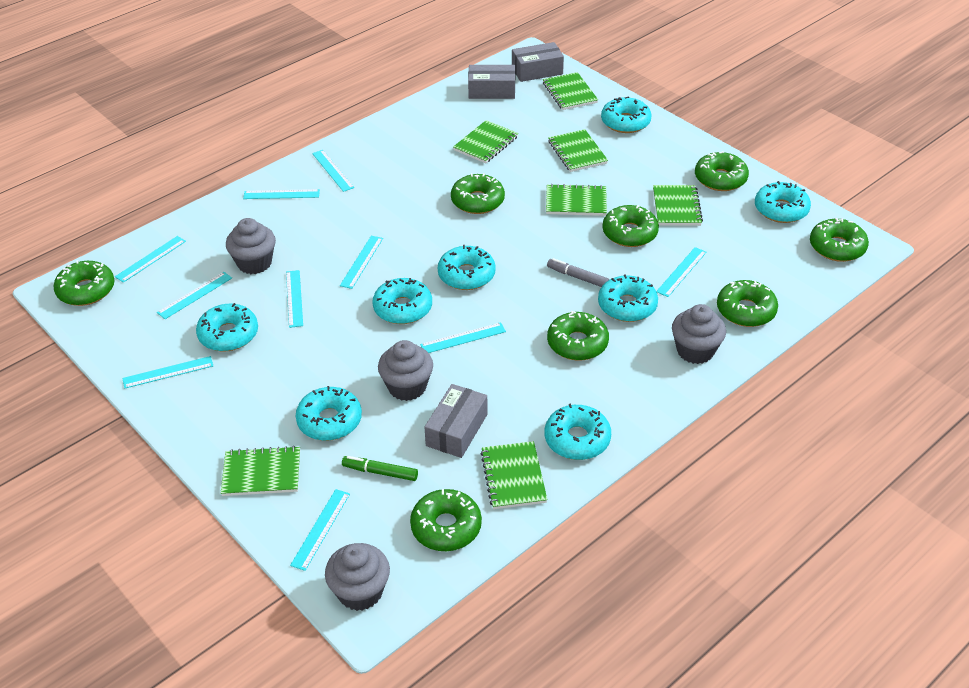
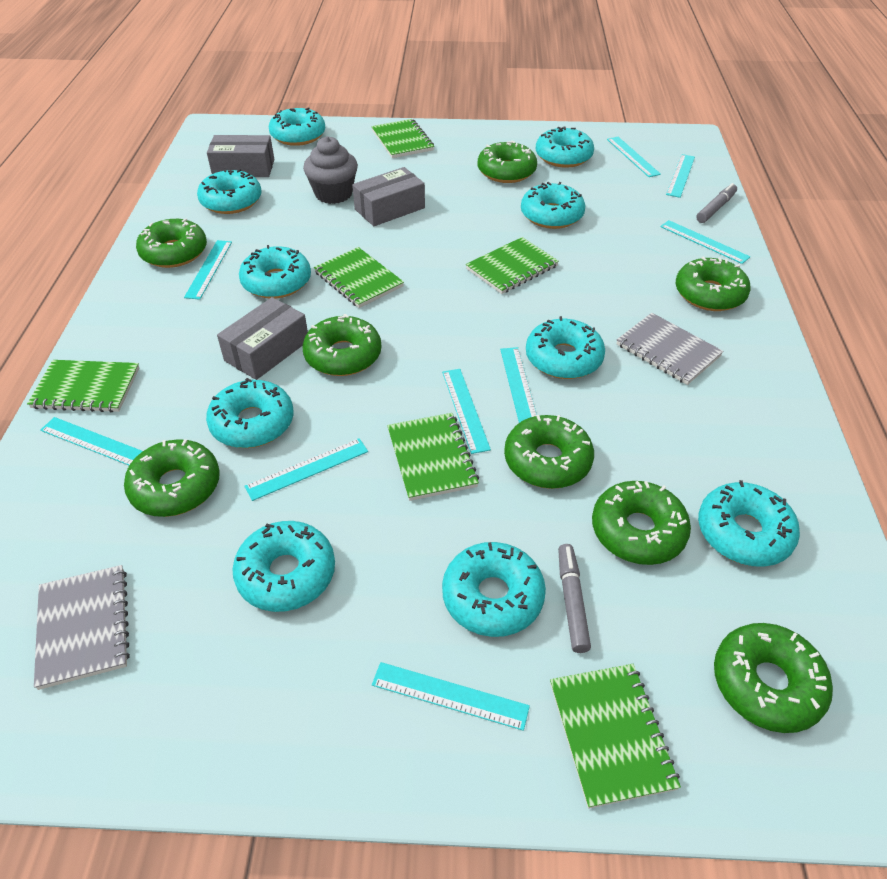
green marker: [342,456,418,481] = 1 -> none = 0
green notebook: [221,446,300,496] [453,120,518,163] [480,441,547,509] [543,72,598,110] [546,184,607,216] [548,129,608,172] [653,185,703,226] = 7 -> [27,360,139,412] [314,247,404,308] [371,119,434,158] [387,413,479,501] [466,237,559,294] [550,664,681,809] = 6
grey cupcake: [226,218,276,274] [325,543,390,611] [378,340,433,401] [672,304,726,364] = 4 -> [303,136,358,204] = 1
grey marker: [547,258,609,287] = 1 -> [558,544,591,653] [696,183,737,223] = 2
grey notebook: none = 0 -> [34,565,130,690] [616,313,723,385] = 2
turquoise donut: [196,303,258,351] [296,386,362,441] [373,278,432,324] [438,245,496,290] [545,404,611,460] [598,274,658,322] [601,96,652,133] [755,181,811,223] = 8 -> [197,169,262,214] [206,378,294,448] [232,521,335,612] [239,245,311,299] [269,107,325,146] [442,542,546,637] [521,182,585,229] [526,316,605,379] [536,127,594,168] [698,480,800,567] = 10
turquoise ruler: [115,236,186,283] [122,356,213,388] [157,272,232,319] [243,189,320,199] [286,270,303,328] [290,489,350,571] [312,150,354,192] [340,236,383,289] [420,322,506,353] [656,247,707,297] = 10 -> [40,417,143,465] [184,240,232,300] [244,438,368,501] [372,662,530,731] [442,369,491,454] [500,347,537,423] [607,137,661,177] [660,220,750,264] [666,154,695,198] = 9

